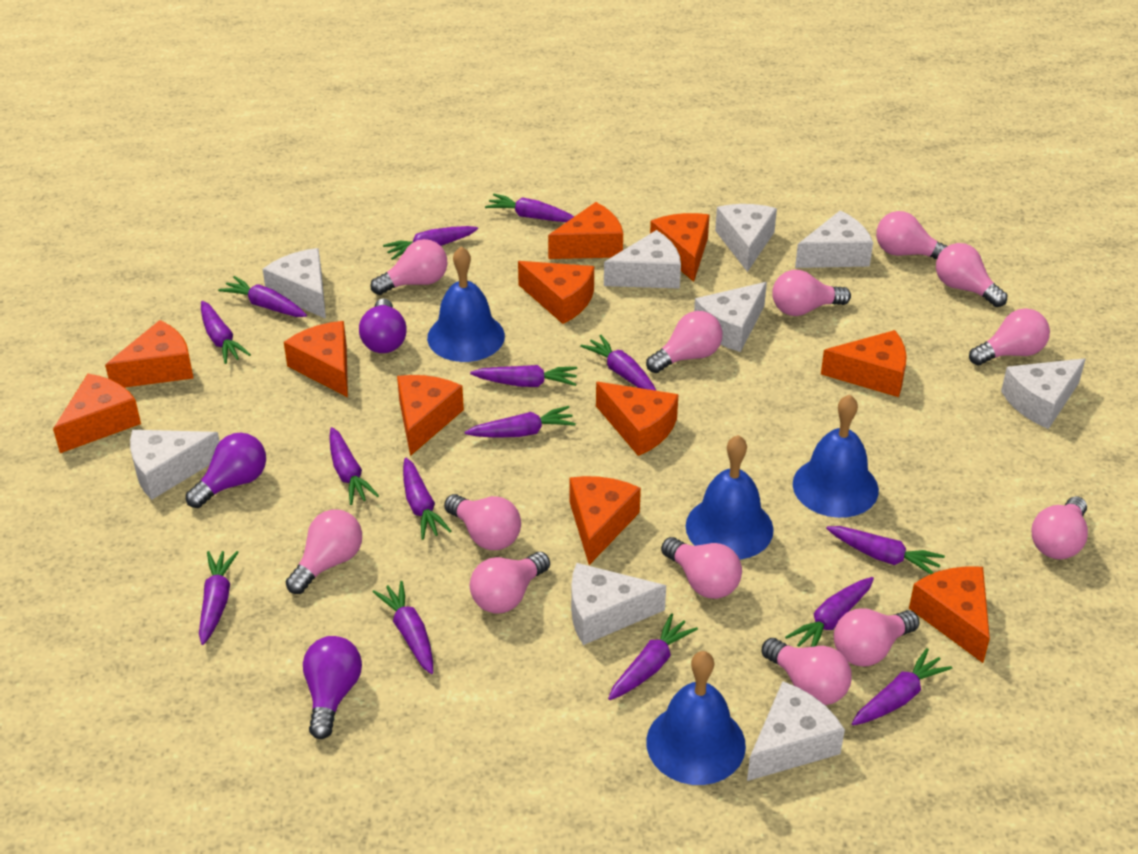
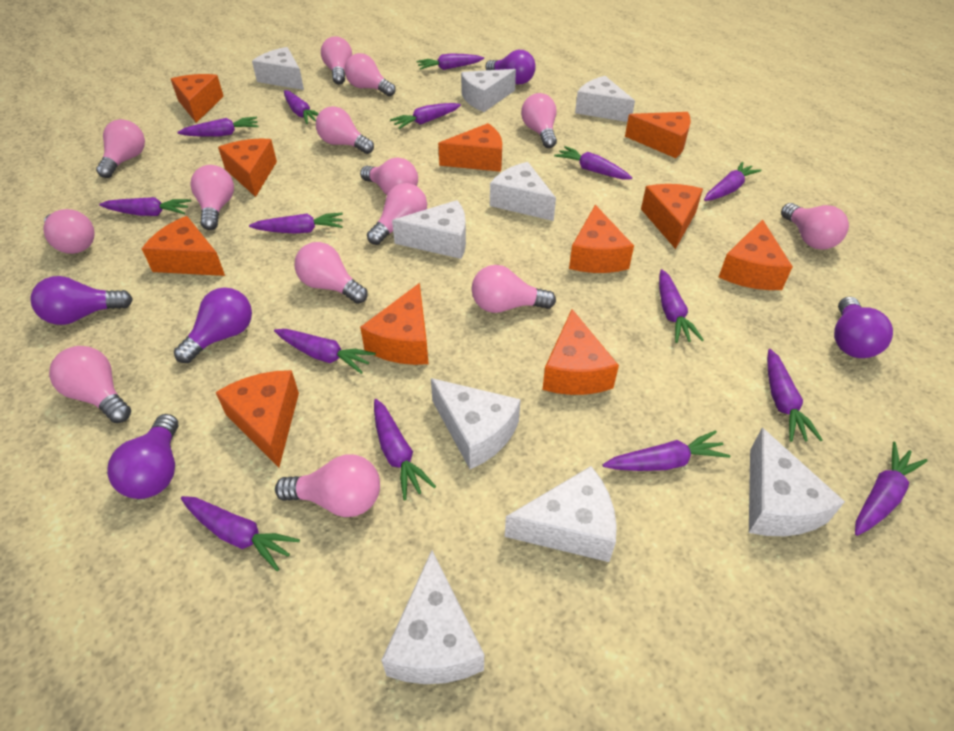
blue bell: [427,246,505,362] [646,651,746,785] [685,435,774,560] [793,394,879,518] = 4 -> none = 0
pink light bulb: [286,509,362,594] [370,239,448,295] [444,494,521,550] [470,552,550,613] [646,311,723,373] [661,537,742,599] [762,638,852,705] [772,270,851,316] [834,608,919,666] [876,211,947,259] [936,243,1007,307] [969,308,1050,365] [1031,496,1088,559] = 13 -> [43,209,95,254] [49,346,131,423] [96,119,145,178] [191,165,234,230] [275,455,380,517] [294,242,368,304] [316,106,374,154] [321,36,352,85] [345,53,396,96] [360,157,418,195] [367,183,427,245] [471,265,556,313] [521,93,557,148] [781,203,849,250] = 14
purple light bulb: [186,432,266,508] [303,636,362,739] [359,298,407,353] = 3 -> [31,276,133,325] [107,414,178,499] [174,287,252,363] [485,50,536,84] [834,297,893,358] = 5

